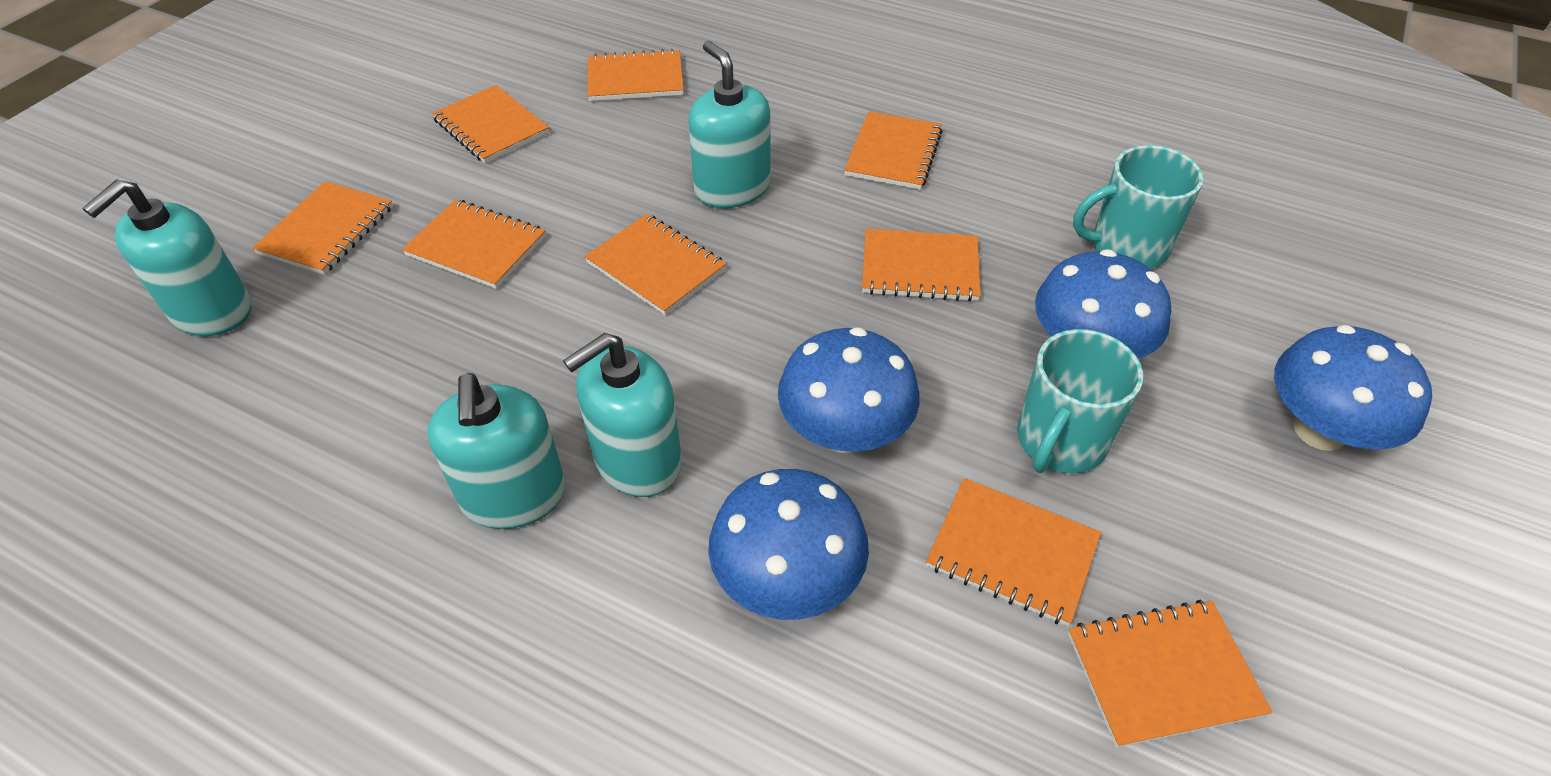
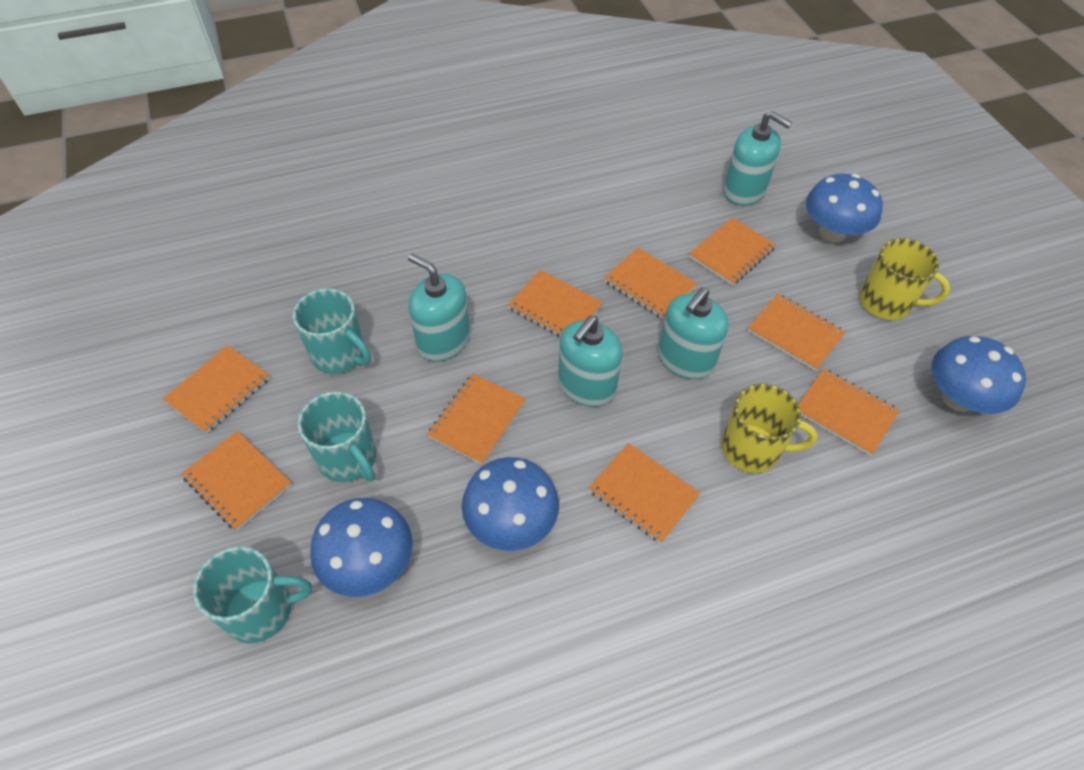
turquoise mug: [1017,329,1143,473] [1073,145,1203,269] = 2 -> [193,546,312,643] [293,288,371,374] [298,392,376,482] = 3
yellow mug: none = 0 -> [721,384,818,473] [859,238,950,320] = 2

